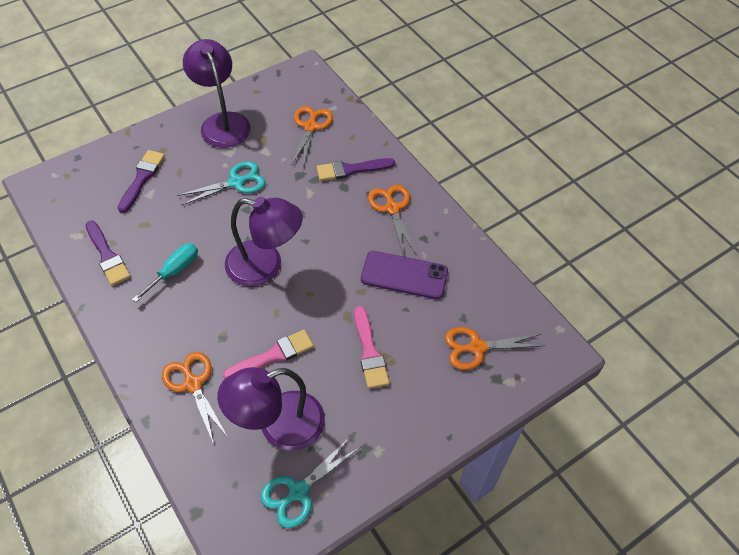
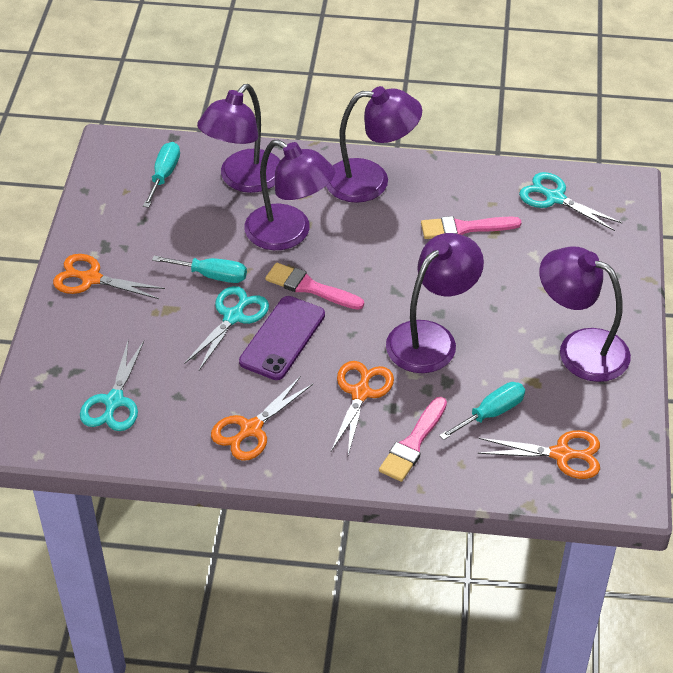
pink brush: [223,330,314,379] [354,306,390,389] = 2 -> [265,263,364,310] [379,397,447,482] [421,216,522,239] = 3
purple brush: [85,221,131,286] [118,150,165,213] [317,158,395,181] = 3 -> none = 0
purple lamp: [183,39,251,148] [217,367,325,451] [225,197,303,287] = 3 -> [197,84,280,193] [244,140,335,250] [326,86,422,203] [386,233,484,373] [539,246,631,382] = 5
turquoise scissors: [177,161,265,206] [260,437,360,528] = 2 -> [80,339,144,431] [184,286,269,370] [519,172,622,231] = 3
turquoise screwdriver: [132,243,198,302] = 1 -> [143,142,180,208] [152,256,247,283] [439,382,525,440] = 3

